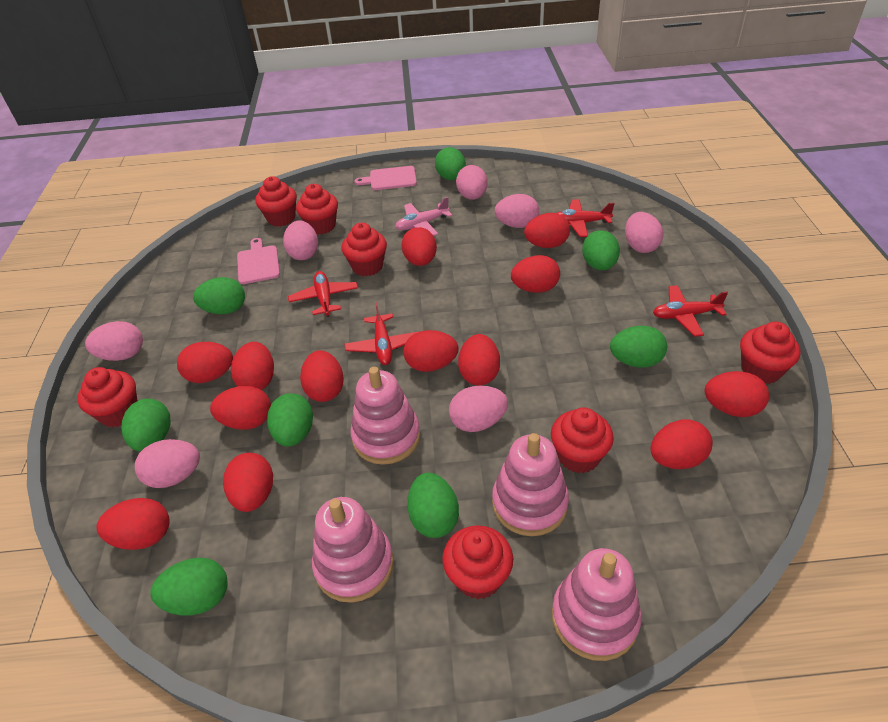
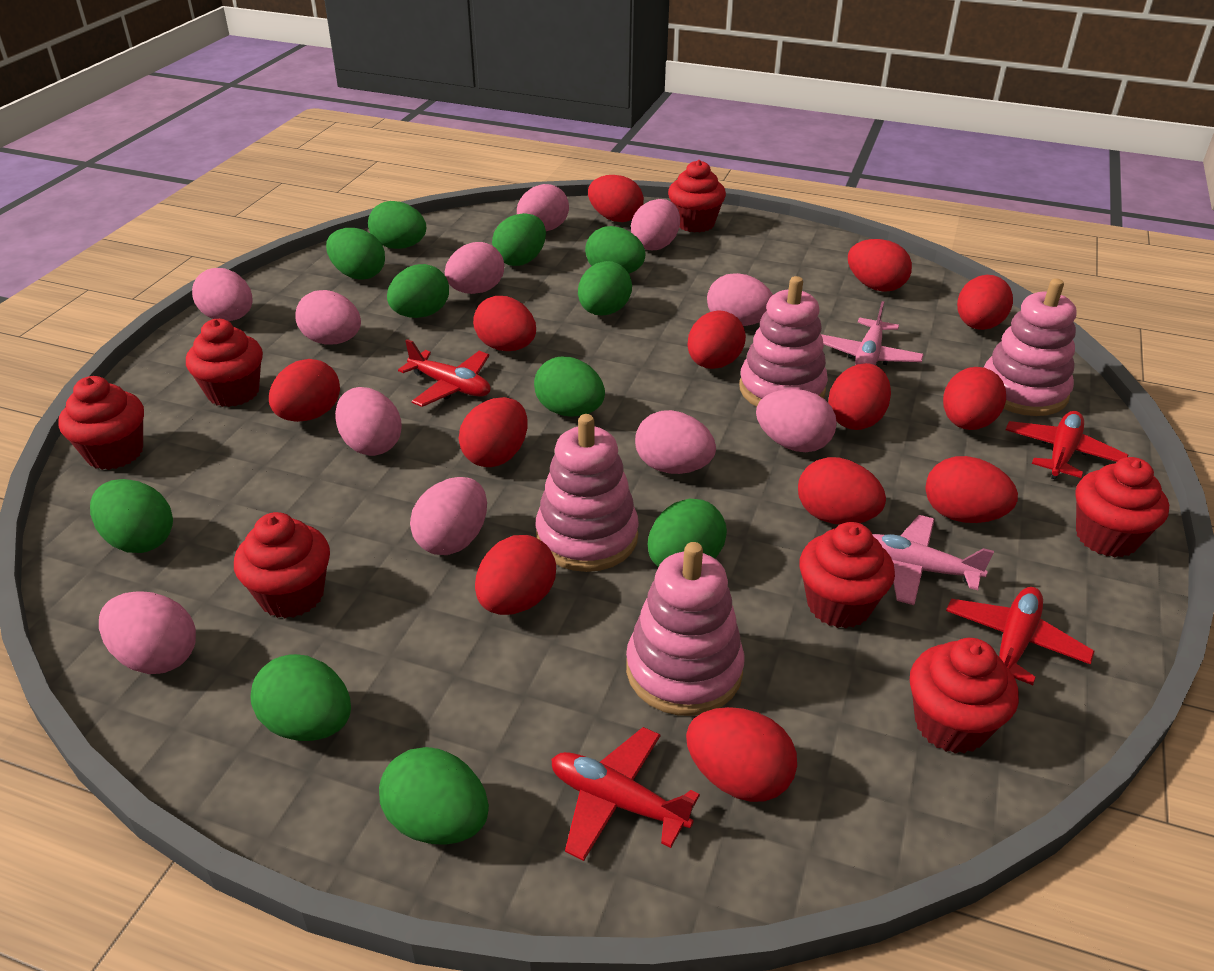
green egg: [121,399,171,451] [150,558,228,616] [193,277,245,314] [267,393,313,447] [407,473,459,538] [435,147,466,180] [582,230,620,270] [610,326,667,368] = 8 -> [90,479,173,553] [250,654,351,741] [326,228,385,280] [368,201,426,249] [379,747,489,845] [387,264,449,318] [492,213,546,266] [534,357,605,417] [578,261,632,315] [585,226,645,274] [648,499,727,567] = 11
pink cutting board: [237,238,280,284] [355,166,417,190] = 2 -> none = 0
pink egg: [85,321,143,361] [135,439,200,488] [283,220,318,260] [449,386,508,432] [456,165,488,200] [495,194,539,228] [625,212,663,253] = 7 -> [99,591,196,674] [192,268,252,321] [295,290,361,344] [335,387,402,456] [410,477,487,555] [445,242,504,294] [517,184,569,231] [631,199,680,250] [635,410,716,474] [707,273,773,326] [756,389,837,452] = 11
pink plane: [395,197,452,236] = 1 -> [821,301,924,365] [872,515,994,605] = 2

